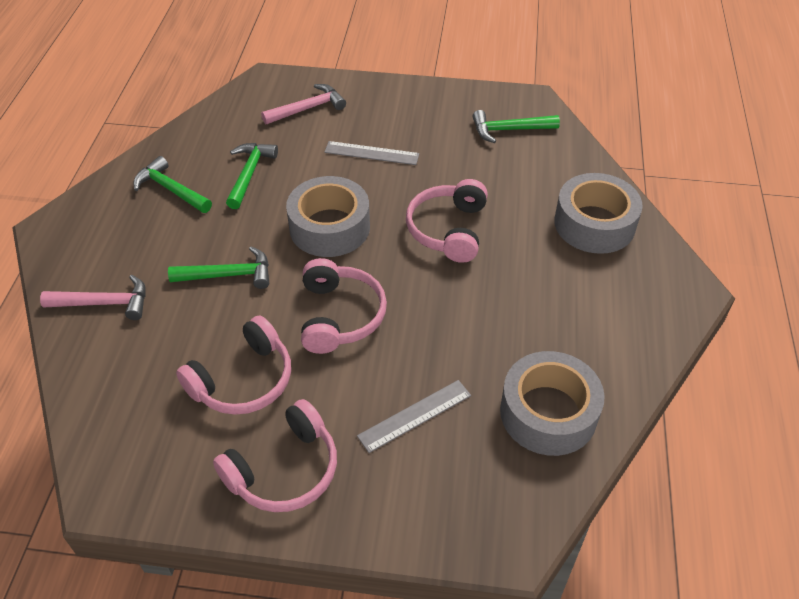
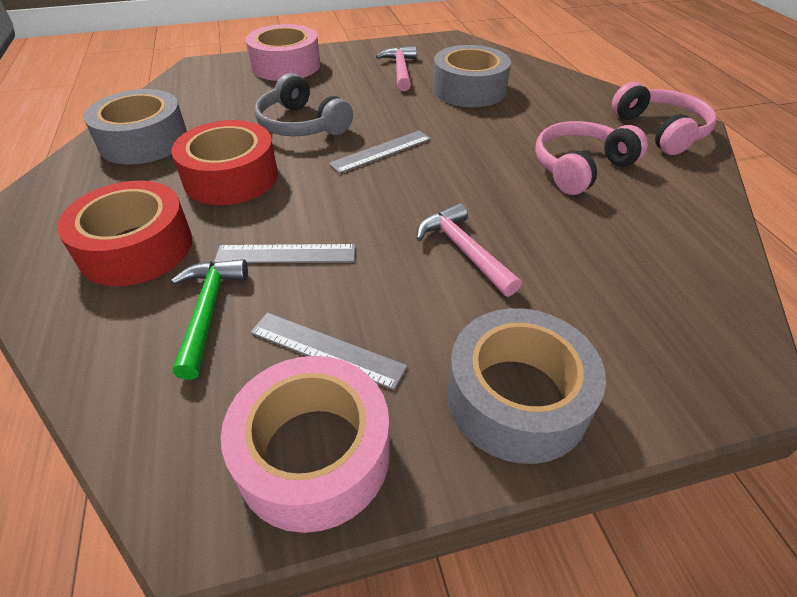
green hammer: [133,156,212,213] [168,246,269,289] [226,143,278,209] [472,110,560,143] = 4 -> [171,259,248,380] = 1
grey headphones: none = 0 -> [254,73,353,136] = 1
grey ruler: [324,141,419,165] [357,380,471,453] = 2 -> [214,244,356,263] [250,312,407,390] [329,130,431,174] = 3
pink headphones: [176,316,291,415] [213,399,337,512] [301,258,387,354] [406,179,488,263] = 4 -> [535,121,648,195] [612,82,717,155] = 2
pink tape: none = 0 -> [221,356,390,533] [246,24,320,81] = 2
red tape: none = 0 -> [57,181,192,286] [171,120,278,205] = 2

